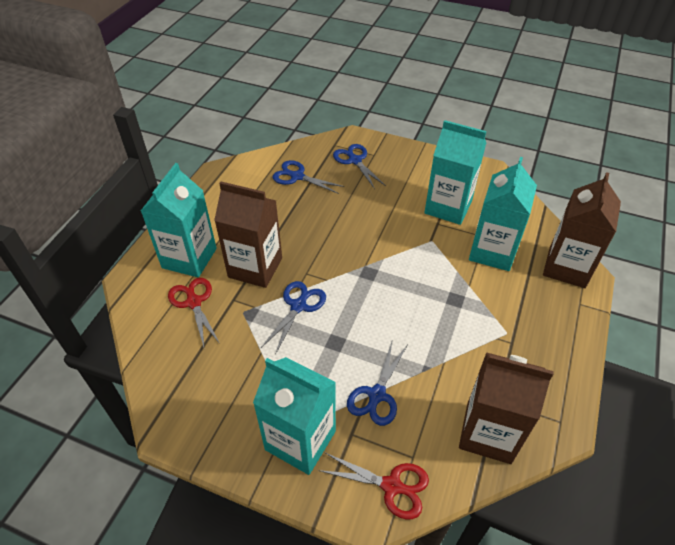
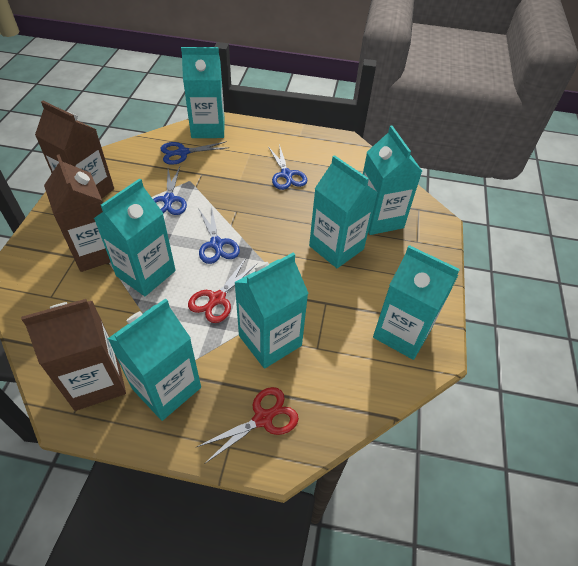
turquoise carton: [141,163,217,277] [253,357,336,475] [424,120,486,225] [469,157,537,271] = 4 -> [94,179,176,296] [108,298,201,421] [181,47,225,138] [234,253,308,369] [309,155,378,268] [363,125,422,235] [373,245,460,360] = 7

